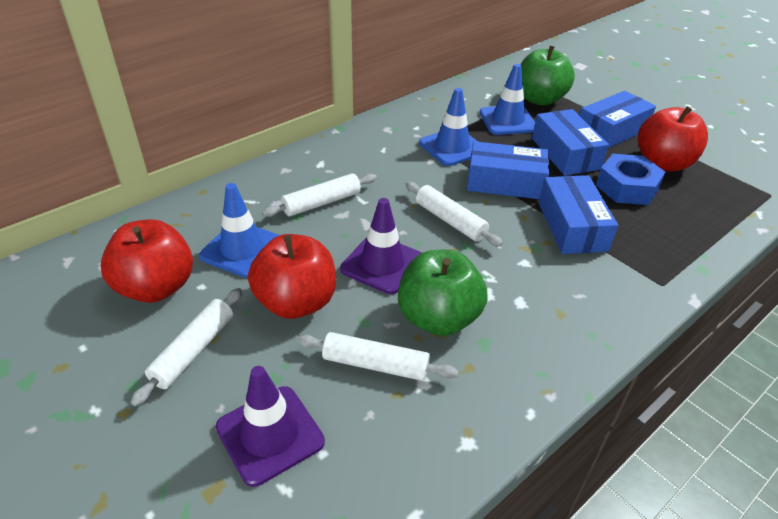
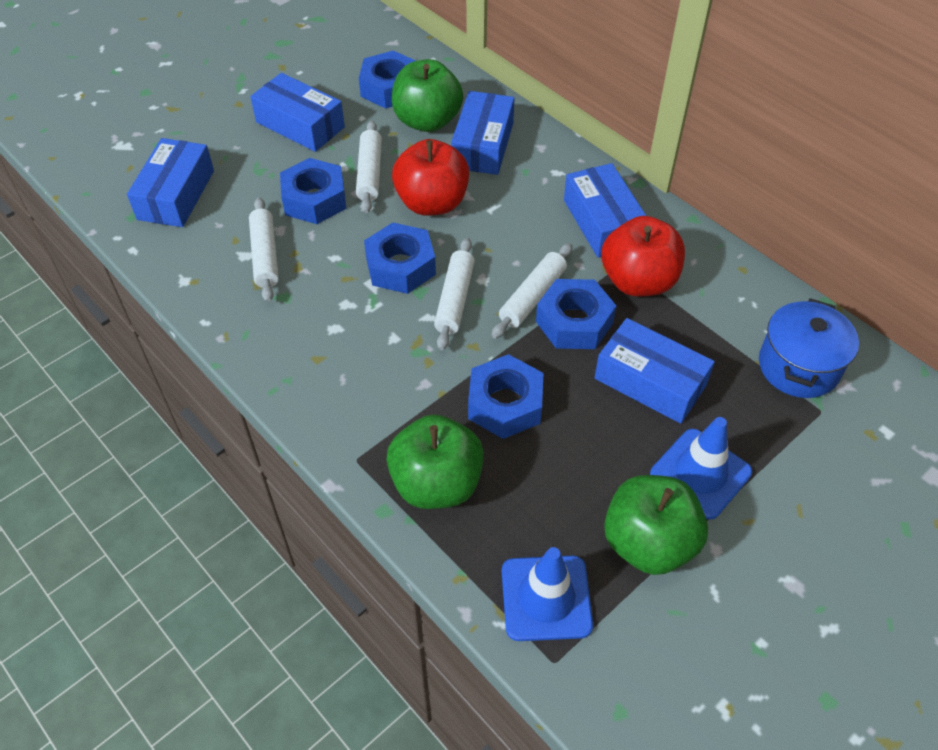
blue box: [467,141,549,199] [532,109,609,176] [539,175,618,254] [580,91,656,148] = 4 -> [127,138,214,227] [250,73,345,152] [451,91,515,175] [564,163,646,258] [595,318,715,424] = 5
blue nut: [596,154,666,205] = 1 -> [280,158,346,224] [359,51,416,109] [364,222,436,294] [468,354,544,439] [536,279,616,349] = 5
blue pot: none = 0 -> [759,298,859,398] = 1
blue traffic cone: [199,183,280,278] [419,88,478,166] [479,64,535,135] = 3 -> [502,547,593,641] [650,417,752,520] = 2
green apple: [398,250,488,336] [520,46,575,106] = 2 -> [386,414,484,509] [392,59,463,132] [604,475,708,575] = 3
purple traffic cone: [216,366,325,487] [340,198,421,294] = 2 -> none = 0
red apple: [101,219,193,303] [248,234,336,319] [637,106,708,172] = 3 -> [392,139,469,216] [601,216,685,296] = 2

